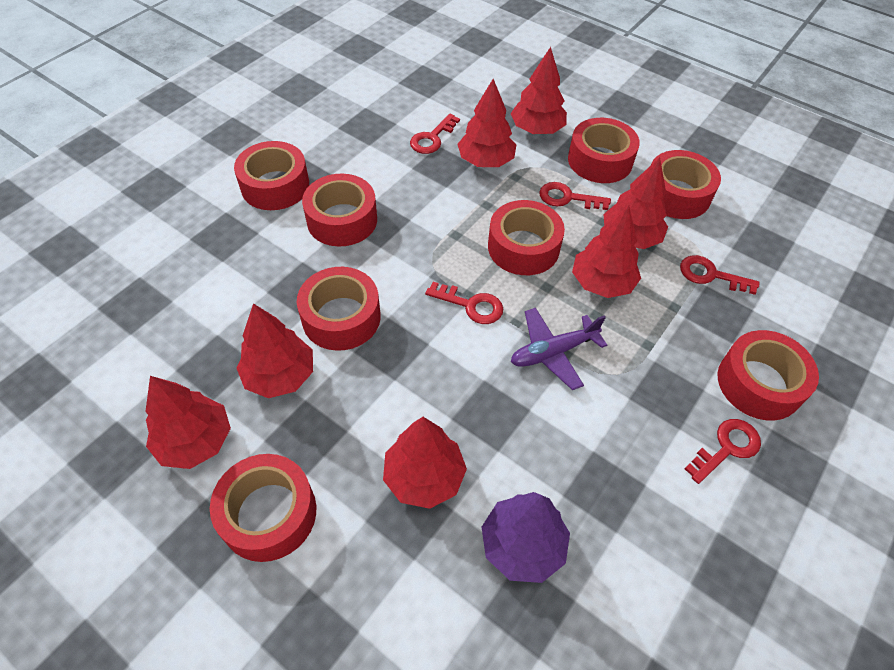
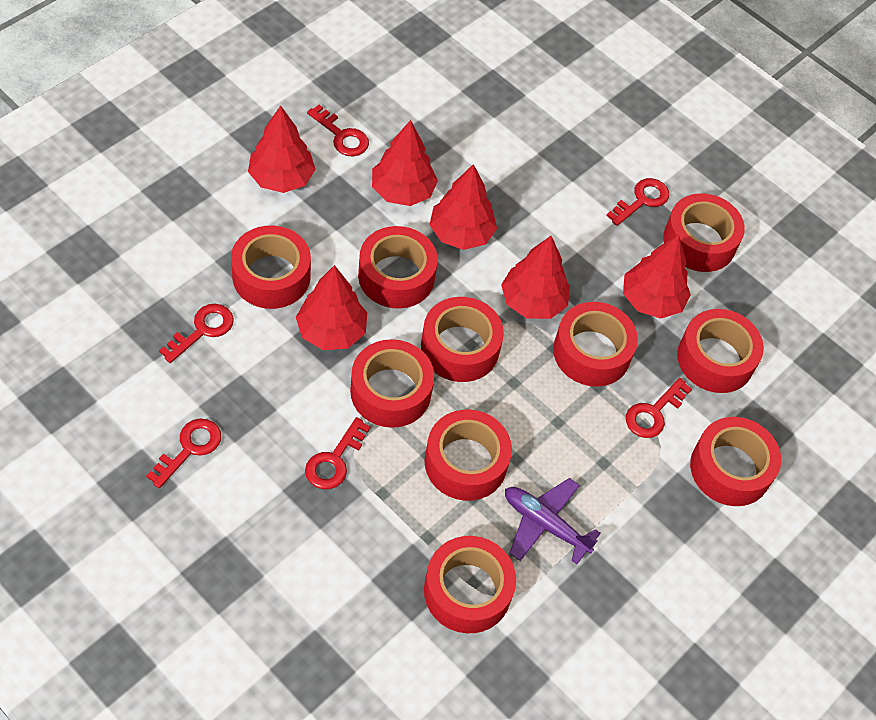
purple tree: [482,492,570,583] = 1 -> none = 0
red key: [410,114,460,154] [425,282,503,324] [539,182,611,210] [680,255,760,295] [685,419,761,484] = 5 -> [146,419,221,488] [159,304,234,363] [305,417,371,489] [307,105,369,156] [606,178,669,226] [626,378,692,438] = 6
red tape: [210,454,316,562] [234,141,309,210] [297,267,381,351] [302,174,377,247] [488,200,565,275] [568,118,640,183] [651,150,721,219] [718,330,819,421] = 8 -> [231,226,311,309] [350,339,434,428] [358,226,438,309] [421,297,504,382] [424,536,516,633] [425,410,512,501] [553,302,638,387] [663,193,745,272] [677,309,764,393] [690,417,781,506] = 10
red tree: [145,376,231,469] [237,303,313,398] [383,417,467,509] [457,79,516,167] [510,47,567,134] [572,205,641,298] [603,157,668,249] = 7 -> [248,106,316,193] [296,265,367,350] [372,120,438,206] [429,164,497,250] [501,236,570,319] [623,235,691,319] = 6

